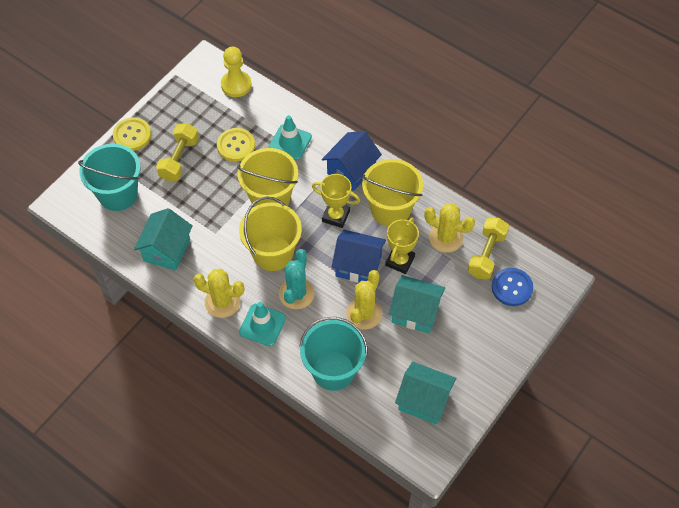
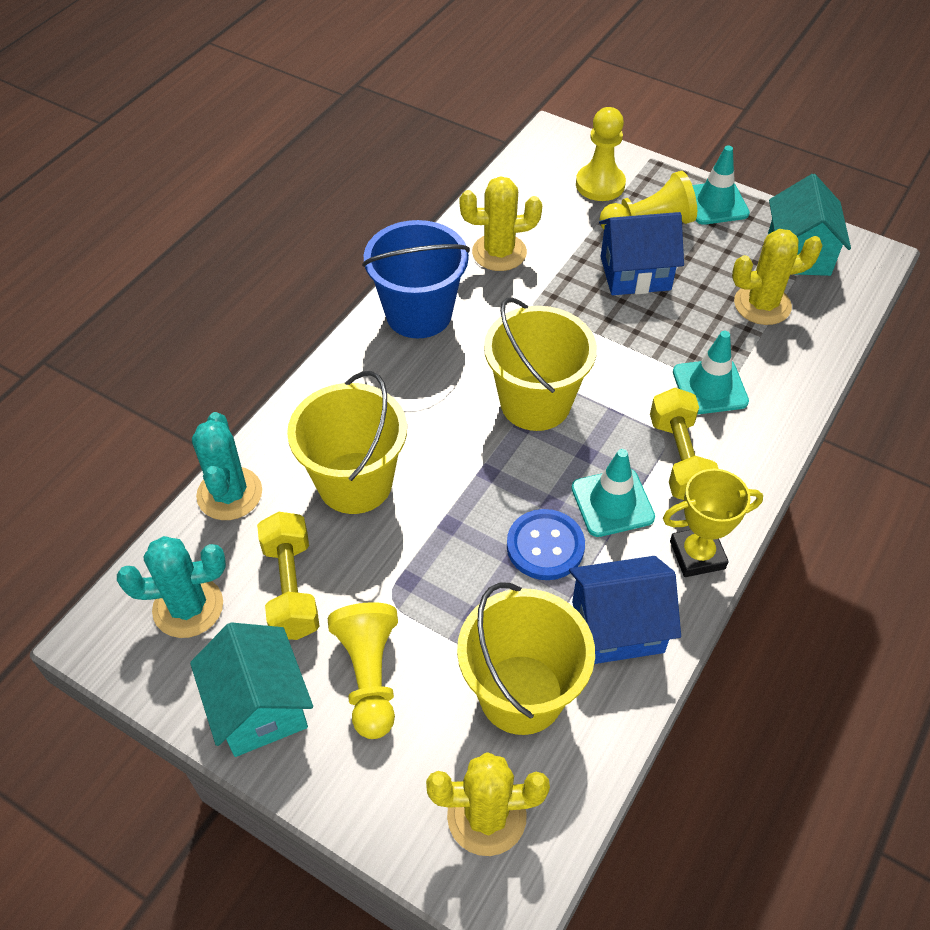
blue bucket: none = 0 -> [362,220,470,338] = 1
turquoise bucket: [78,144,140,211] [299,317,368,391] = 2 -> none = 0
turquoise cactus: [279,249,315,309] = 1 -> [117,536,226,638] [192,412,262,520] = 2
turquoise house: [134,208,193,271] [389,275,445,333] [395,362,456,425] = 3 -> [190,622,313,757] [768,174,851,276] = 2
turquoise traffic cone: [239,302,286,346] [269,115,312,160] = 2 -> [571,449,655,537] [673,331,749,415] [692,145,750,225] = 3
yellow button: [113,117,151,151] [217,128,255,162] = 2 -> none = 0
yellow pawn: [221,47,252,97] = 1 -> [328,602,398,739] [576,107,626,201] [600,171,697,229] = 3
yellow trophy: [312,174,360,228] [385,217,419,274] = 2 -> [663,469,763,577] = 1

